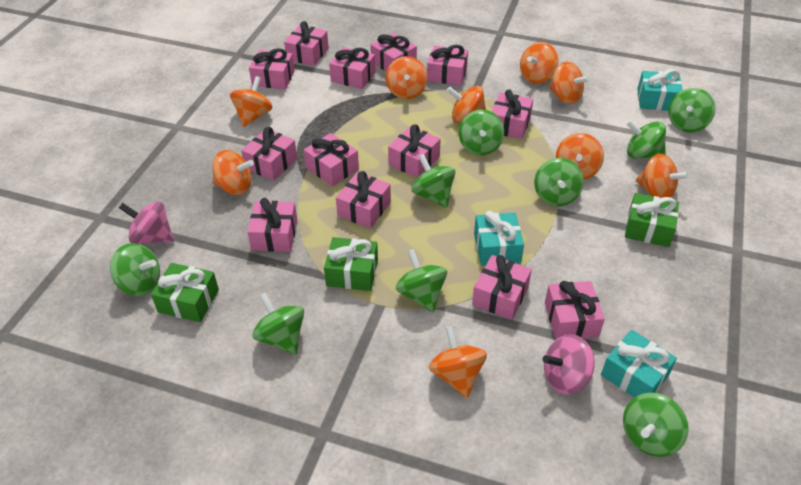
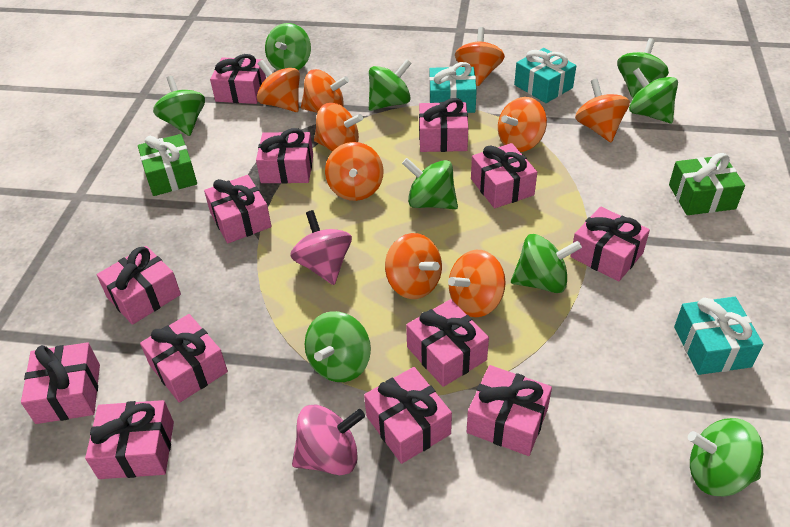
green gift: [151,263,219,322] [324,237,378,291] [625,193,679,247] = 3 -> [138,134,197,196] [669,153,745,215] = 2

